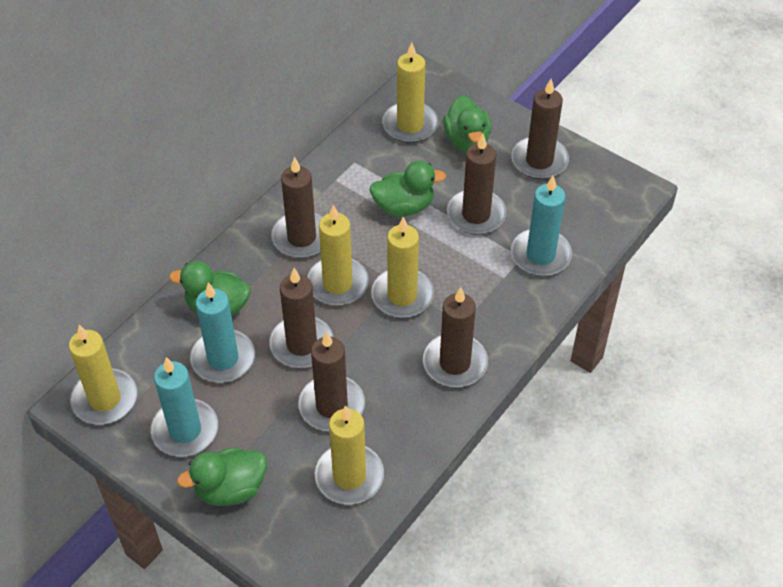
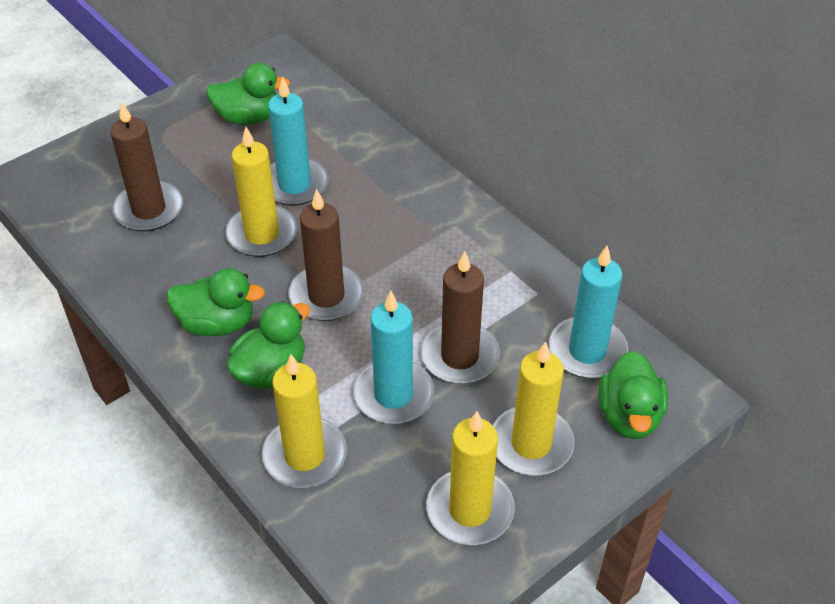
brown candle: [269,268,333,368] [271,157,322,258] [298,331,365,431] [423,287,488,387] [447,134,506,235] [511,79,569,179] = 6 -> [110,101,183,231] [288,189,364,321] [421,251,500,384] = 3
yellow candle: [69,325,137,425] [307,205,369,306] [315,405,384,505] [371,217,434,318] [382,42,438,143] = 5 -> [225,127,298,257] [262,354,347,488] [426,411,515,545] [493,342,574,476] = 4

